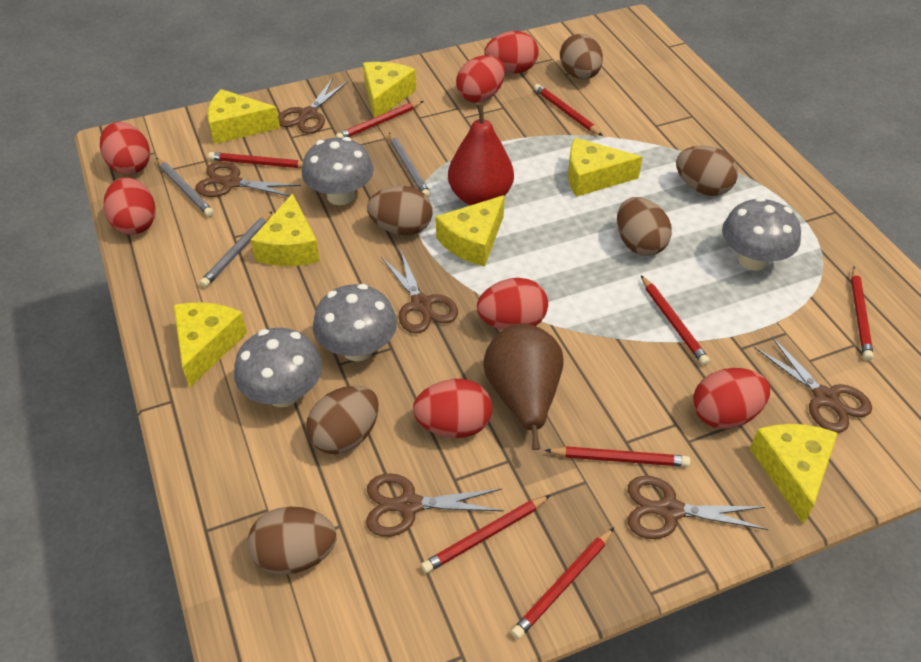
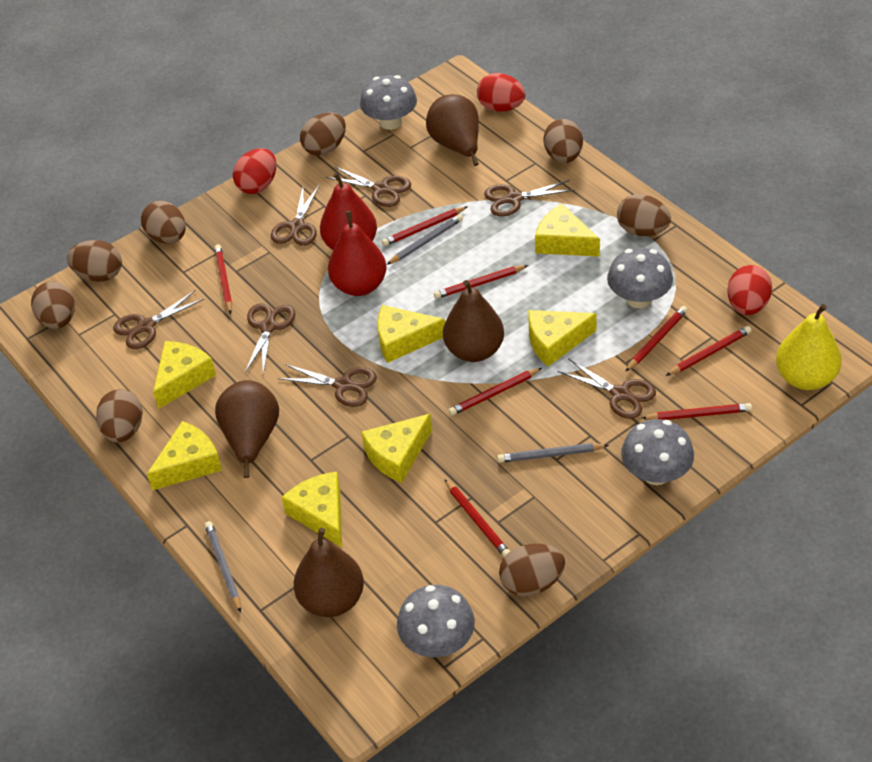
brown egg: [247,507,337,575] [306,386,379,454] [367,186,433,235] [560,34,603,79] [617,197,672,256] [676,145,738,196] = 6 -> [31,281,75,329] [67,240,122,282] [96,389,143,442] [141,201,185,244] [300,113,346,156] [499,544,565,596] [544,119,583,163] [617,194,671,236] = 8
brown pear: [483,324,564,450] = 1 -> [215,380,279,478] [294,528,364,617] [426,94,479,166] [443,280,504,362] = 4
brown scissors: [195,162,301,197] [278,78,348,134] [366,473,504,537] [381,251,458,333] [628,476,769,539] [755,337,872,433] = 6 -> [113,290,205,349] [245,304,295,374] [271,186,319,246] [278,364,377,407] [326,166,411,207] [484,180,575,216] [558,359,656,419] = 7
red egg: [100,122,150,175] [104,177,156,235] [413,379,492,438] [456,55,505,103] [477,278,548,330] [484,31,539,74] [693,368,770,429] = 7 -> [233,148,276,194] [477,73,525,112] [727,265,772,315] = 3
red pear: [448,103,514,205] = 1 -> [320,172,377,250] [328,211,387,296] = 2
yellow pear: none = 0 -> [776,304,842,390] = 1

